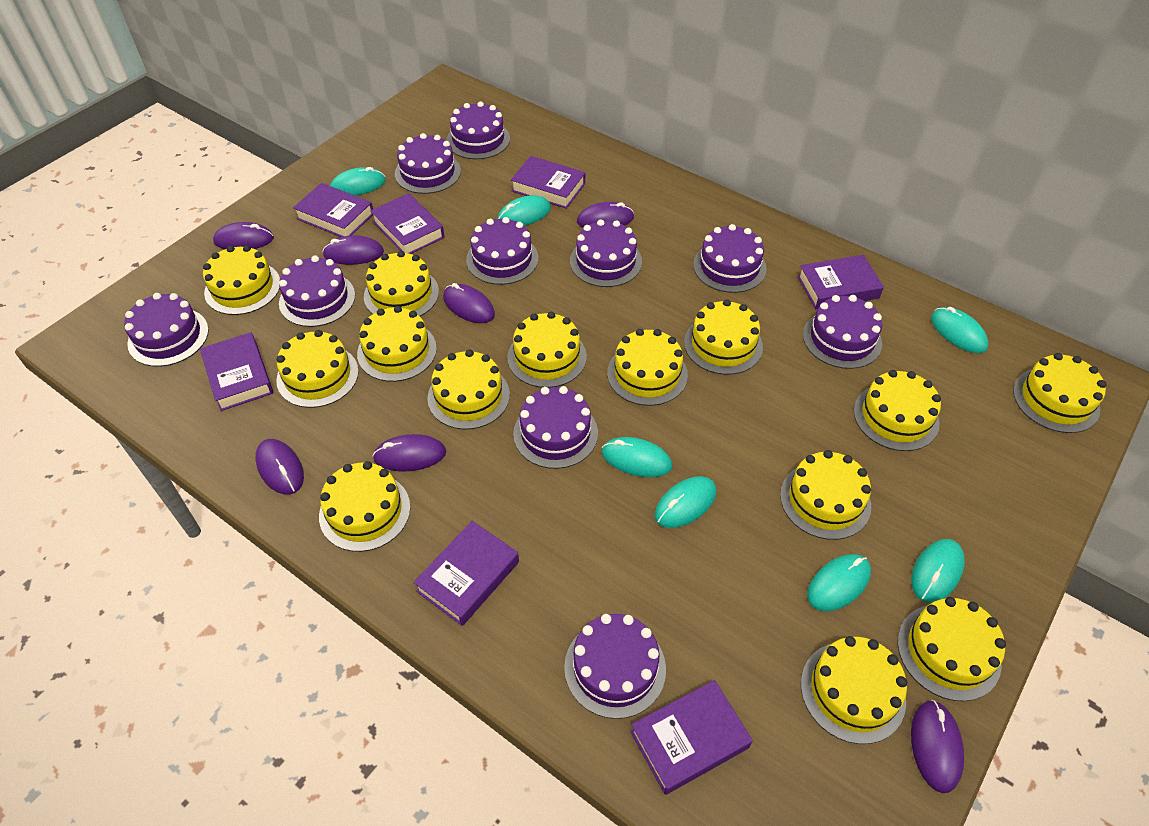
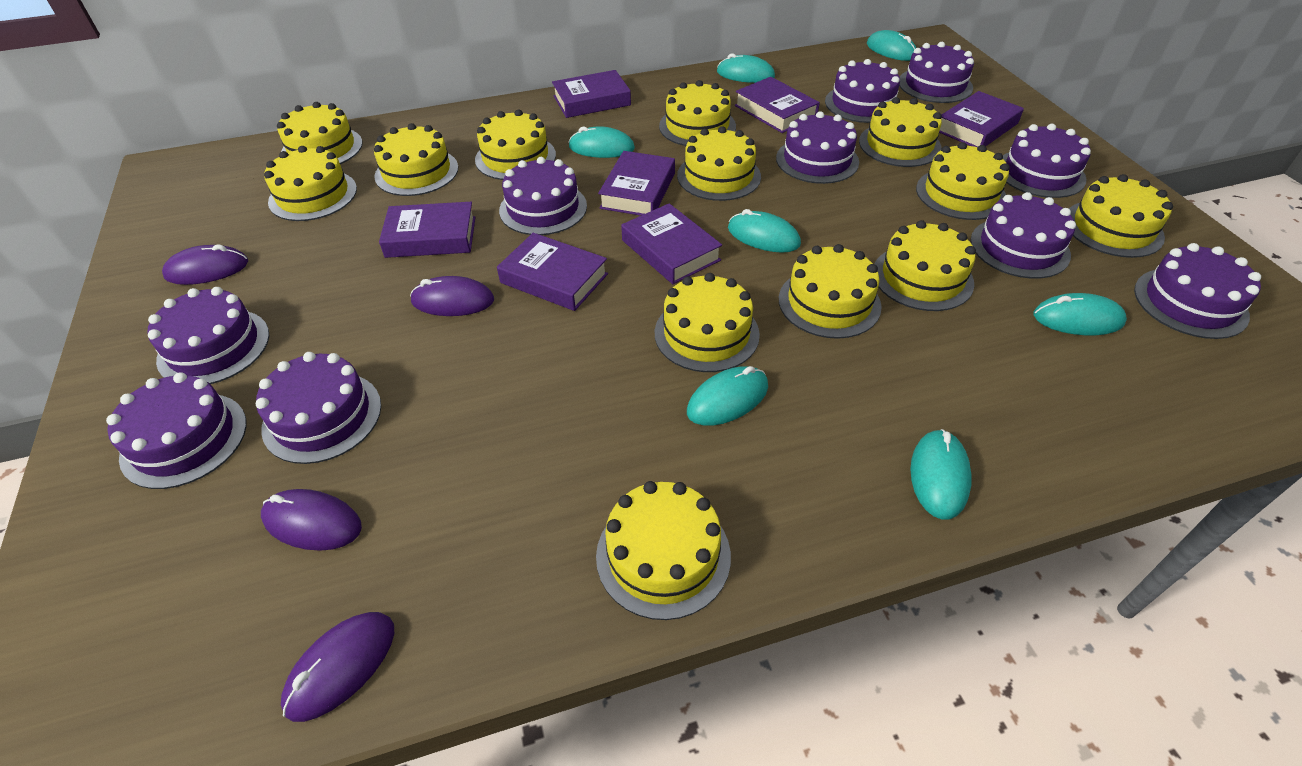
purple mouse: [213,222,274,249] [255,439,304,495] [322,235,384,265] [372,434,446,472] [443,283,495,323] [577,202,634,228] [911,700,964,793] = 7 -> [162,245,248,285] [261,489,362,551] [281,612,394,722] [410,276,494,316] = 4
yellow cake: [203,245,280,315] [276,330,359,408] [319,461,410,552] [357,306,437,382] [364,251,439,316] [428,350,510,430] [507,312,587,388] [607,329,688,406] [684,299,763,375] [780,450,871,540] [801,636,907,744] [854,370,941,451] [897,597,1006,701] [1013,353,1107,433] = 14 -> [264,146,357,221] [277,102,363,164] [374,123,458,196] [475,110,556,180] [596,481,731,620] [655,273,760,372] [659,80,736,146] [677,126,761,201] [779,244,882,339] [859,97,942,167] [875,220,976,311] [916,142,1010,220] [1069,174,1173,258] = 13

